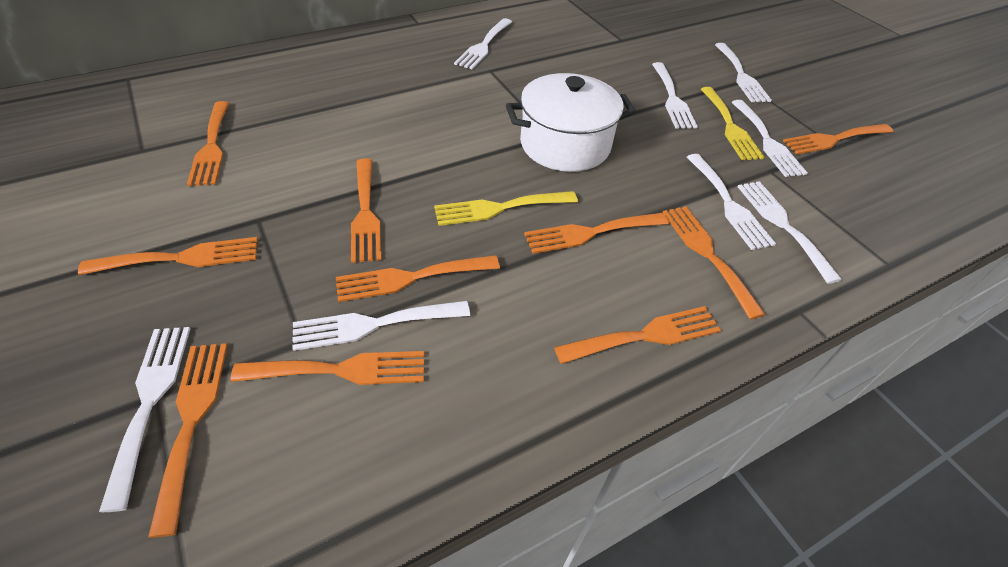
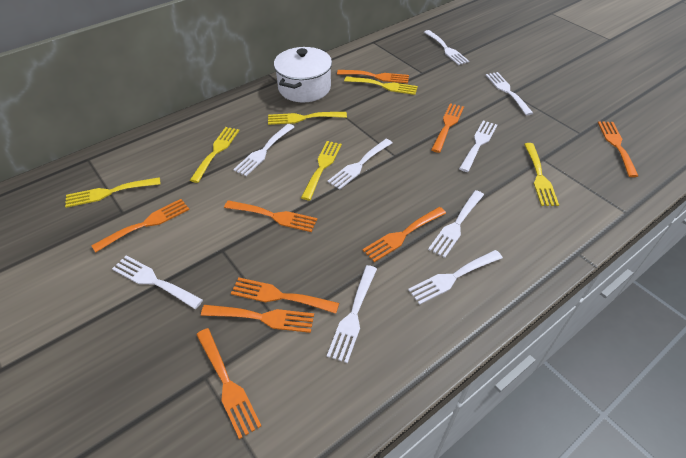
orange fork: [78,237,258,275] [148,343,228,538] [187,101,229,186] [230,351,424,385] [336,255,500,302] [351,158,381,263] [524,213,669,254] [554,306,721,364] [663,206,766,319] [783,124,893,154] = 10 -> [91,199,190,252] [196,328,261,439] [201,305,314,333] [224,200,317,232] [231,277,339,314] [337,70,409,83] [363,207,446,262] [431,103,464,153] [598,122,638,177] = 9
white fork: [99,327,190,512] [293,301,470,351] [454,18,512,69] [652,62,698,129] [687,154,776,250] [715,43,772,102] [732,100,807,177] [738,181,842,284] = 8 -> [112,255,203,309] [233,124,294,176] [327,139,393,190] [327,265,377,363] [408,250,503,305] [424,30,469,65] [428,190,484,258] [459,121,497,172] [486,72,533,115] = 9
yellow fork: [434,191,578,226] [701,87,764,160] = 2 -> [65,177,161,208] [190,127,239,183] [268,112,347,125] [301,141,342,200] [344,76,418,95] [524,143,559,206] = 6

